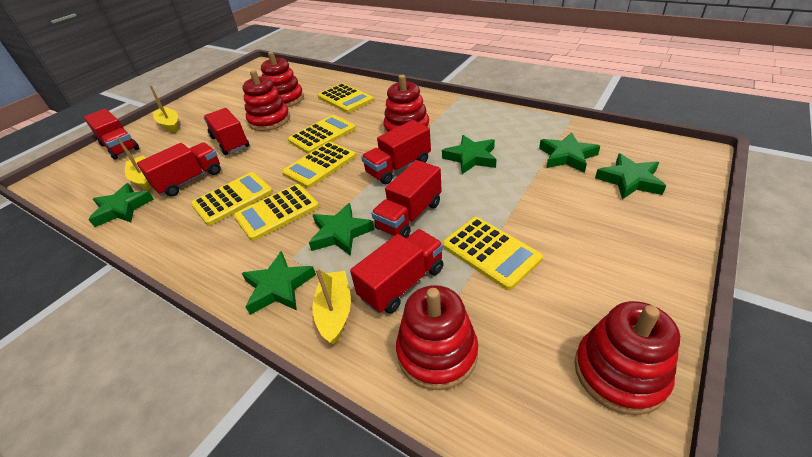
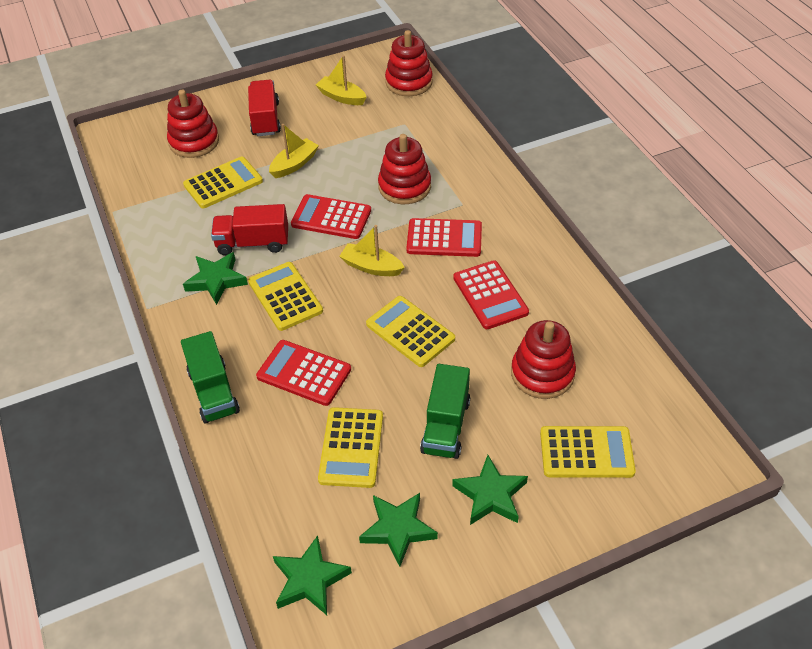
green star: [88,183,154,227] [242,251,316,315] [309,203,375,256] [442,135,496,174] [539,132,600,173] [595,153,666,199] = 6 -> [183,252,248,305] [273,535,352,615] [359,493,438,567] [452,455,528,525] = 4
green truck: none = 0 -> [181,331,240,423] [420,364,470,459] = 2
red calculator: none = 0 -> [256,340,351,406] [291,194,371,239] [406,218,482,257] [453,260,529,329] = 4
red stacking toy: [243,70,290,131] [261,51,304,107] [383,75,430,133] [396,285,478,390] [575,301,680,415] = 5 -> [167,90,219,158] [378,134,431,204] [385,30,433,96] [511,320,576,399] = 4
red truck: [84,109,139,160] [137,142,221,197] [204,108,249,155] [350,229,444,314] [361,120,431,184] [371,160,442,238] = 6 -> [211,204,288,255] [248,80,281,136] = 2
yellow calculator: [191,172,273,226] [234,184,319,241] [282,141,356,188] [288,115,356,154] [318,83,373,113] [442,217,543,290] = 6 -> [183,157,263,208] [248,262,323,331] [318,407,383,488] [366,296,455,367] [540,426,636,478] = 5

